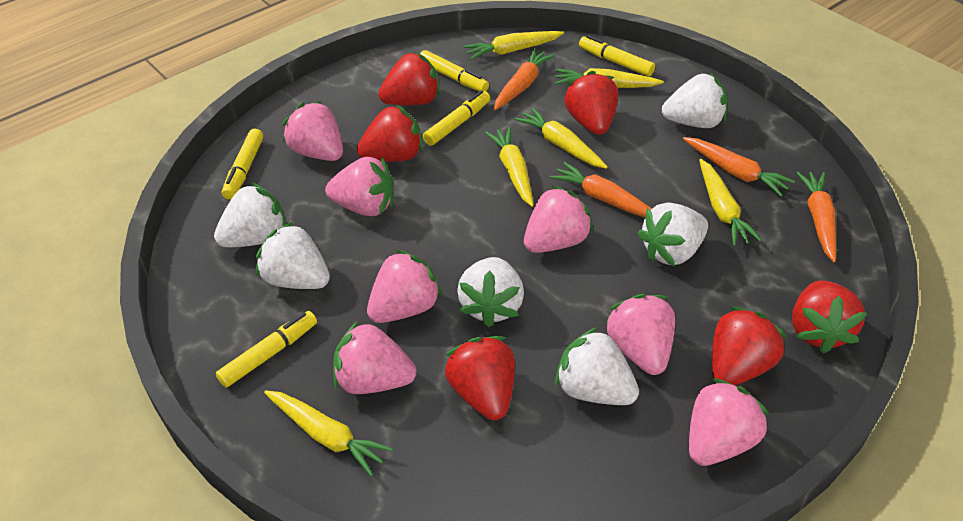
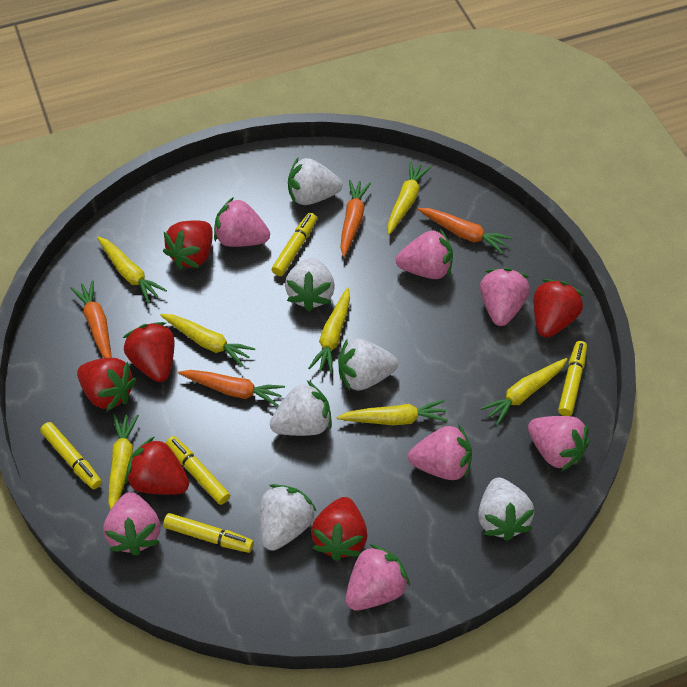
yellow carrot: [264,390,393,476] [464,31,564,60] [485,127,534,207] [515,108,608,169] [554,68,664,88] [699,159,762,246] = 6 -> [97,236,167,304] [108,414,139,510] [160,314,255,367] [308,288,350,374] [337,400,448,425] [388,161,431,235] [480,358,568,425] = 7

